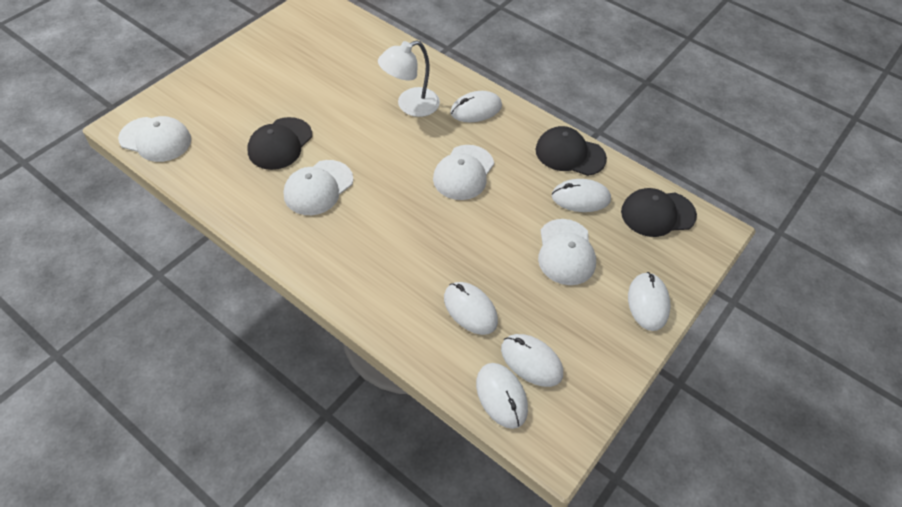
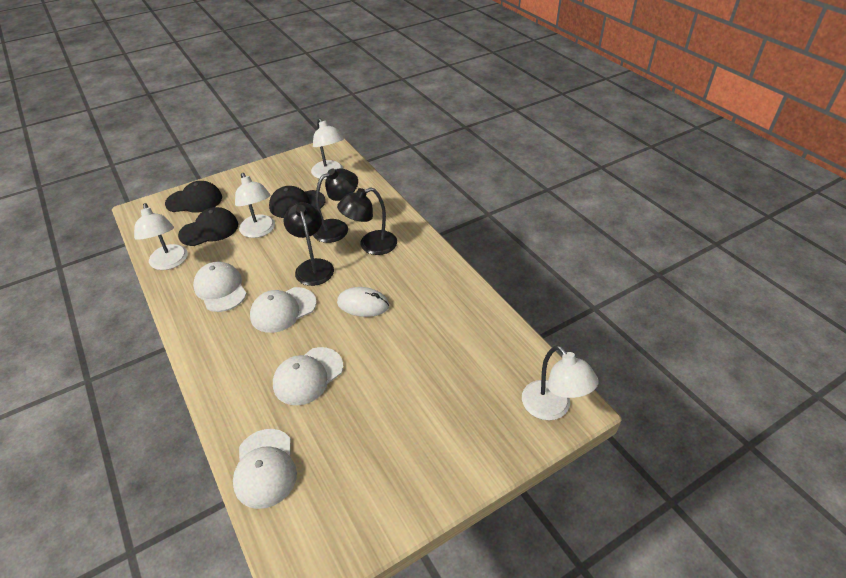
black lamp: none = 0 -> [283,202,334,286] [313,168,358,243] [337,187,397,255] = 3
white lamp: [378,40,440,117] = 1 -> [134,203,188,270] [235,173,275,238] [311,118,344,179] [522,345,599,420] = 4
white mouse: [444,282,498,335] [450,91,502,122] [476,363,528,429] [501,334,563,387] [552,179,611,212] [628,272,670,331] = 6 -> [337,287,389,317] = 1

